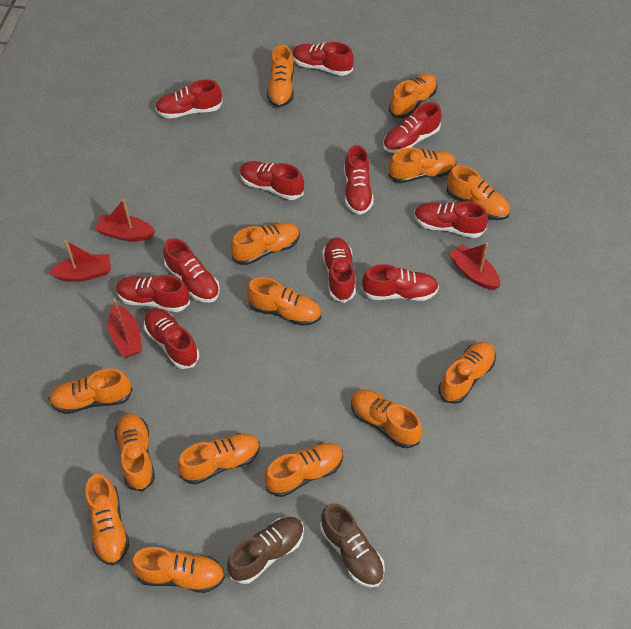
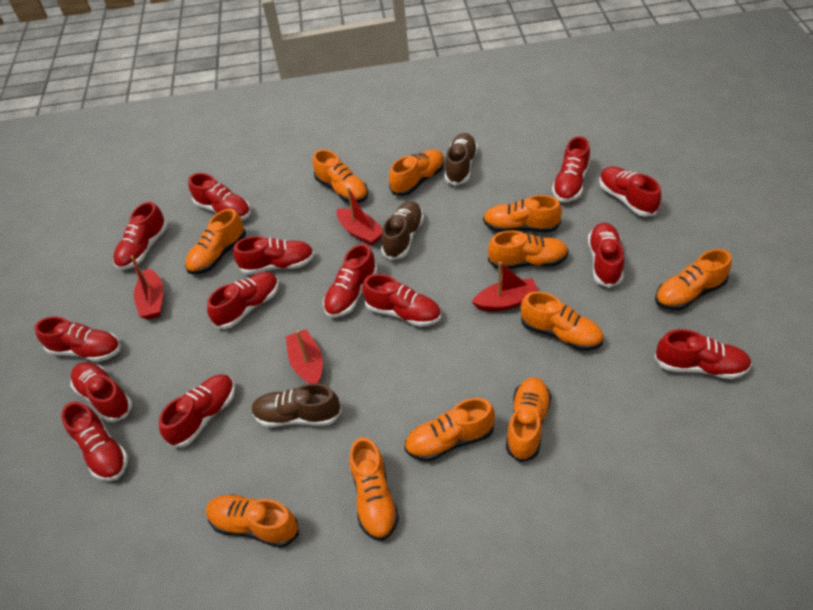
brown shoe: [227,517,304,584] [320,503,385,588] = 2 -> [251,383,342,427] [381,201,424,260] [444,133,478,186] = 3
orange shoe: [49,368,133,414] [85,474,130,566] [114,413,155,492] [131,547,225,593] [177,433,260,485] [231,223,300,265] [247,277,321,326] [264,443,343,497] [267,45,294,108] [351,389,422,448] [389,73,437,118] [389,148,456,183] [438,342,496,404] [446,165,510,220] = 14 -> [185,209,246,274] [206,494,299,548] [312,149,368,203] [349,437,399,541] [389,149,444,196] [404,398,495,462] [483,195,562,232] [488,230,569,269] [506,377,551,462] [521,291,603,350] [655,249,732,310] = 11
red shoe: [116,275,190,312] [144,308,199,369] [155,79,223,119] [163,238,220,303] [240,161,304,200] [292,42,354,76] [322,237,356,303] [344,145,374,215] [362,264,439,301] [383,102,441,153] [414,201,488,238] = 11 -> [34,317,121,362] [61,401,128,481] [71,362,132,422] [113,202,167,270] [159,374,235,447] [188,173,251,220] [207,272,279,329] [233,236,314,275] [323,244,378,318] [362,274,441,327] [552,136,590,202] [588,223,624,288] [599,166,661,217] [654,329,752,379] = 14

